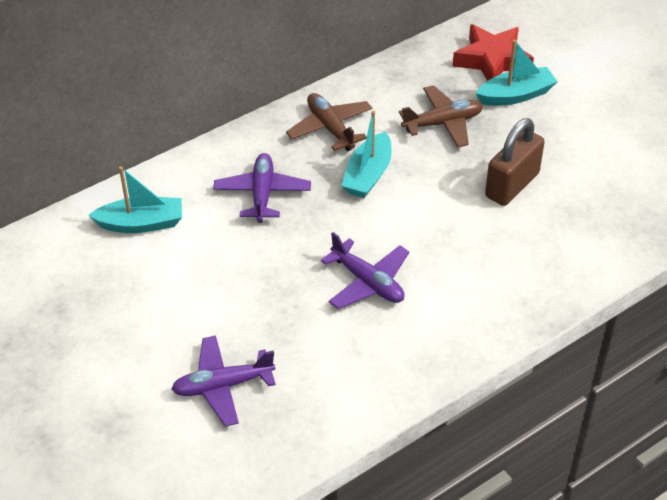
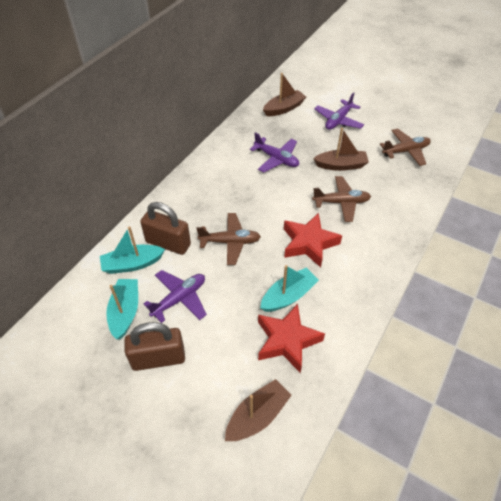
brown boat: none = 0 -> [225,379,292,441] [263,73,306,116] [313,128,369,171] = 3
brown padlock: [485,118,545,206] = 1 -> [124,322,185,371] [140,202,191,255] = 2
brown plane: [286,93,372,151] [399,85,483,147] = 2 -> [196,213,261,265] [312,176,371,222] [380,128,431,166] = 3
red star: [452,24,534,81] = 1 -> [258,304,325,373] [284,213,342,268] = 2

